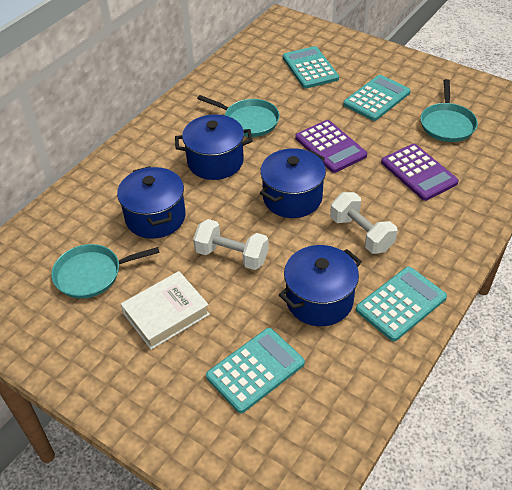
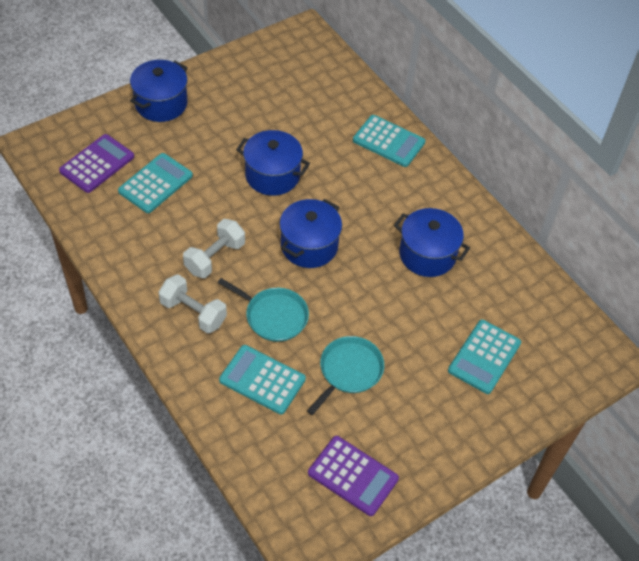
turquoise pan: [51,244,160,299] [197,95,280,137] [420,79,478,142] = 3 -> [218,278,309,342] [307,336,384,415] = 2
white book: [121,271,210,350] = 1 -> none = 0

